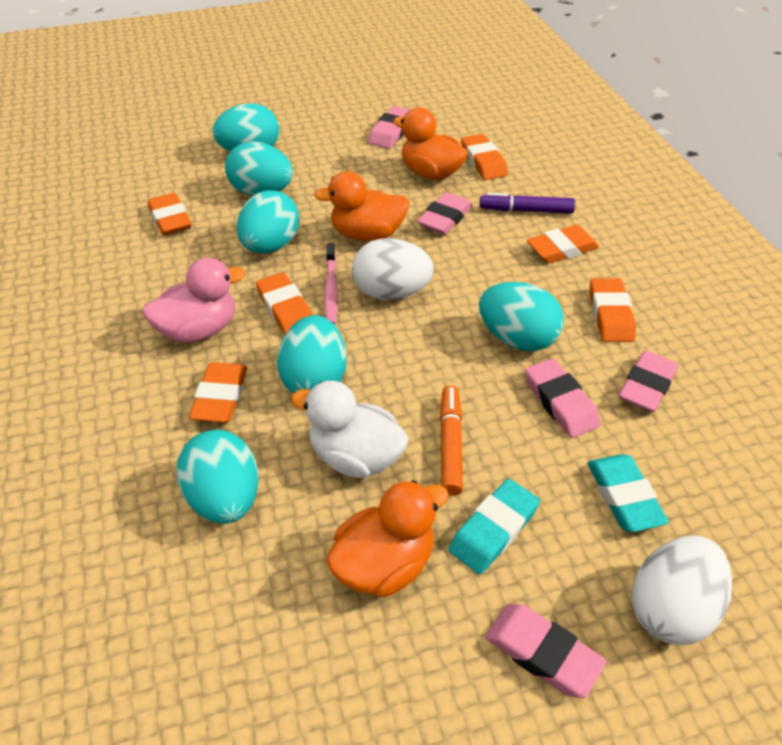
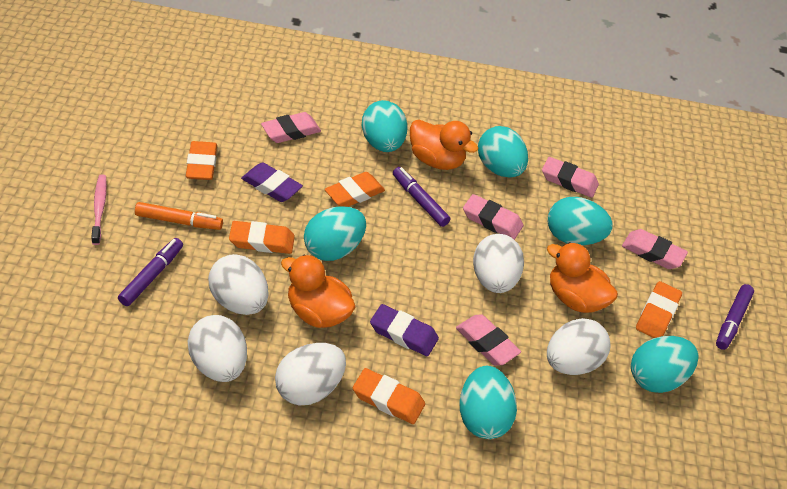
orange eraser: [148,193,192,235] [189,362,247,422] [256,272,313,335] [461,134,508,180] [527,225,599,263] [589,278,636,342] = 6 -> [186,141,217,180] [229,221,295,254] [324,172,385,207] [353,368,425,424] [636,281,682,338] = 5
pink duck: [142,258,246,343] = 1 -> none = 0
purple eraser: none = 0 -> [241,162,303,202] [370,304,439,356] = 2
purple marker: [480,193,575,213] = 1 -> [118,238,183,306] [393,167,450,227] [716,284,754,350] = 3
turquoise eraser: [448,479,540,574] [588,454,669,532] = 2 -> none = 0
white duck: [291,381,409,478] = 1 -> none = 0
white egg: [352,238,434,300] [632,536,732,645] = 2 -> [188,315,247,382] [208,254,269,315] [275,343,346,405] [473,234,524,293] [547,318,611,375] = 5

